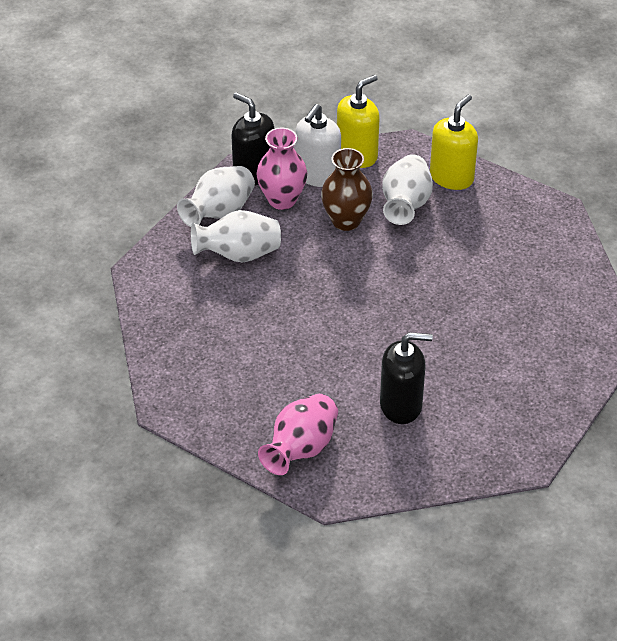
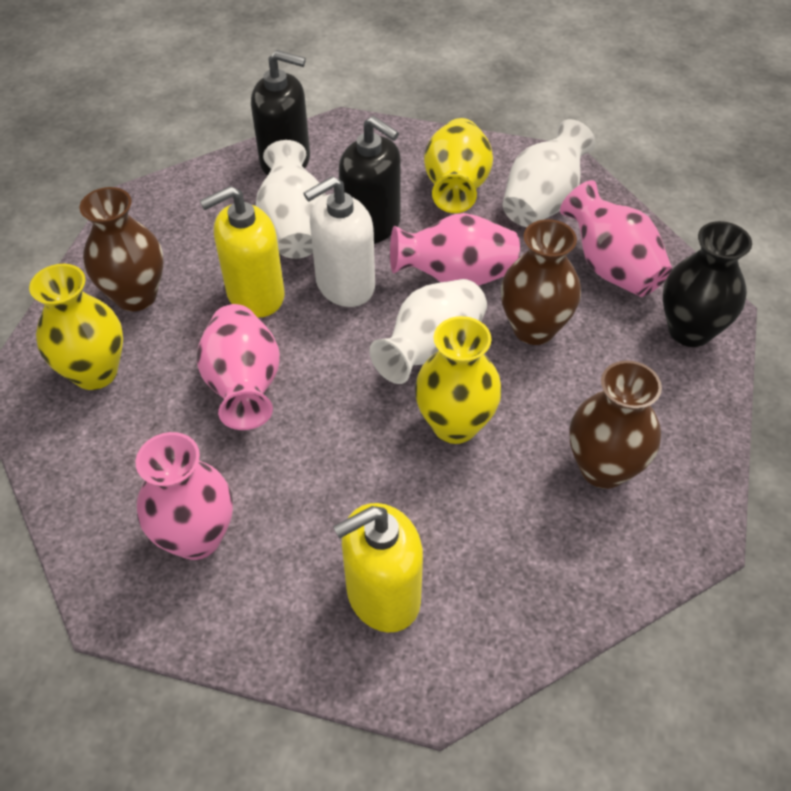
black vase: none = 0 -> [663,221,752,347] = 1
brown vase: [321,148,373,231] = 1 -> [79,187,163,311] [501,219,581,345] [570,361,662,489] = 3
pink vase: [256,128,307,210] [258,394,338,475] = 2 -> [136,432,233,560] [197,304,280,430] [390,213,520,286] [560,180,672,297] = 4
yellow vase: none = 0 -> [29,264,123,390] [415,316,502,444] [424,118,493,213] = 3

